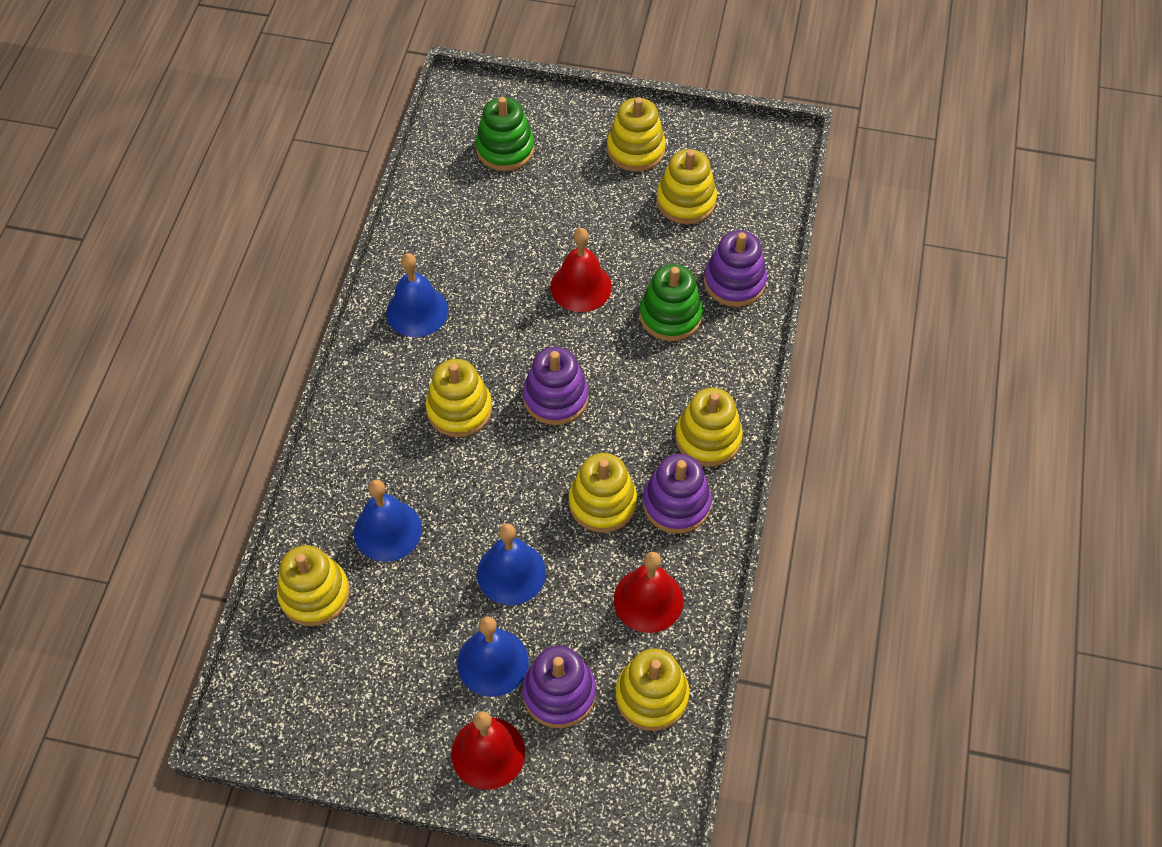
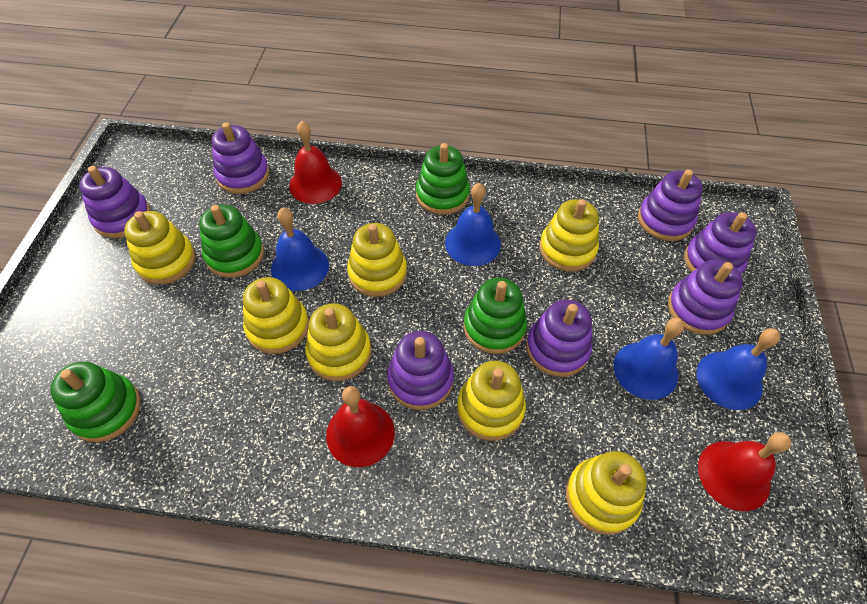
green stacking toy: [476,97,535,171] [639,264,703,341] = 2 -> [50,361,141,442] [199,205,264,278] [416,143,470,215] [464,278,527,354] = 4
purple stacking toy: [522,646,596,728] [523,347,589,425] [643,454,712,534] [704,230,767,307] = 4 -> [79,166,150,238] [212,122,269,194] [387,331,454,410] [526,299,592,377] [638,169,703,241] [668,260,743,335] [684,212,757,274] = 7

